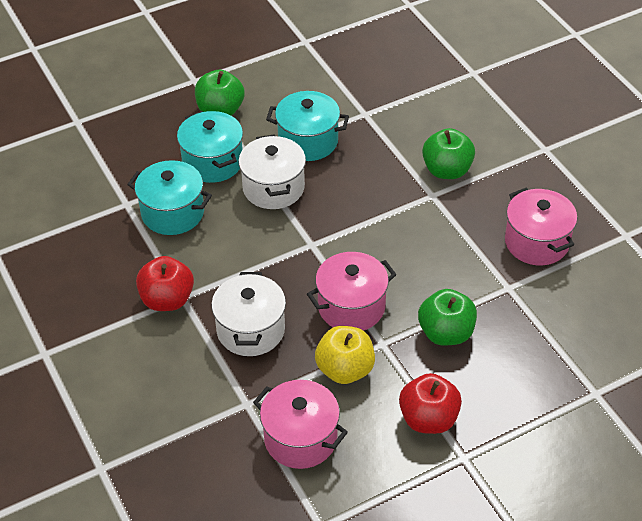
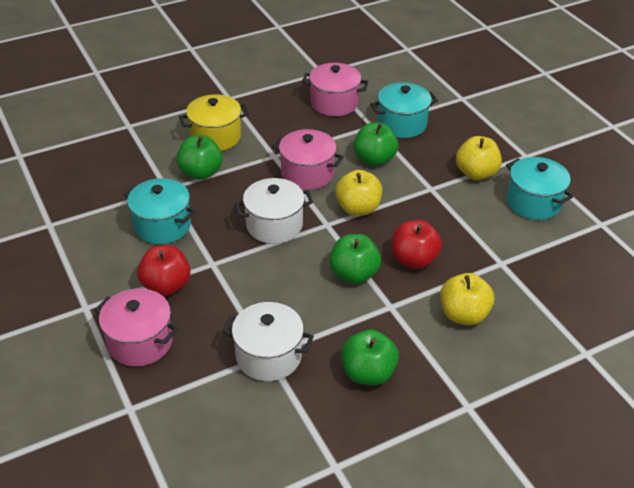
green apple: [195,70,245,116] [418,289,477,346] [422,128,475,179] = 3 -> [176,135,223,180] [329,234,381,284] [341,329,399,385] [354,123,398,166] = 4
yellow apple: [315,326,375,384] = 1 -> [335,170,383,216] [440,273,494,325] [456,136,502,180] = 3
yellow pot: none = 0 -> [179,94,249,151] = 1

